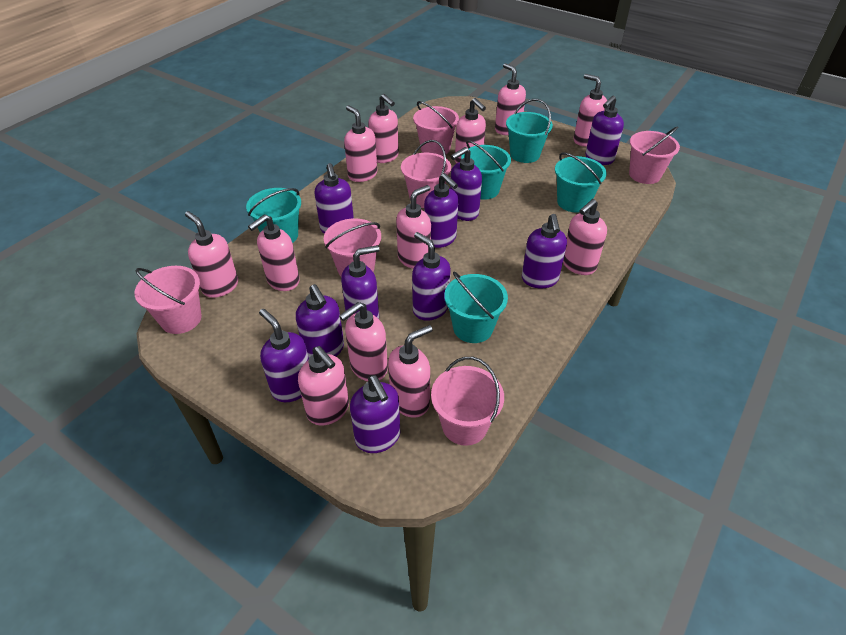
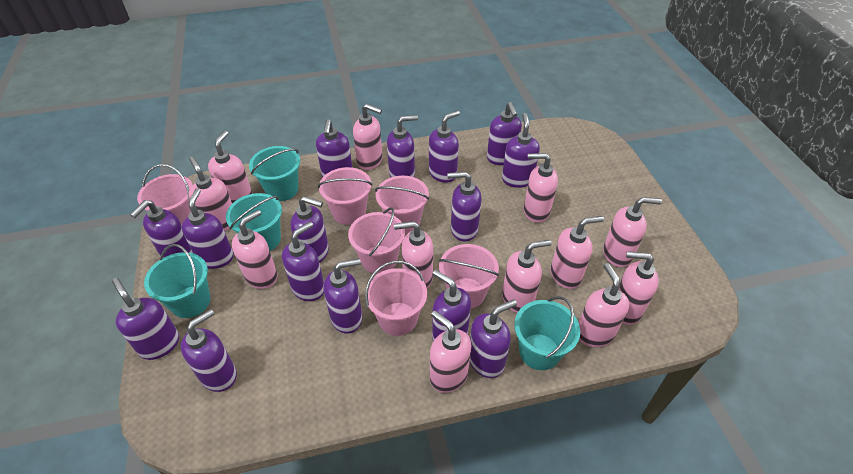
purple soap dispenser: [259,309,309,402] [296,284,344,358] [315,163,354,234] [341,245,380,320] [350,375,400,453] [412,232,451,321] [424,173,458,248] [450,147,482,221] [522,214,567,288] [585,96,624,165] = 10 -> [112,278,179,360] [130,200,193,258] [181,309,237,392] [182,188,233,269] [282,222,324,301] [291,196,329,263] [316,119,352,177] [324,258,362,334] [387,115,418,177] [429,110,460,183] [432,270,471,341] [447,172,482,242] [470,299,517,378] [487,102,522,165] [502,113,540,188] = 15
turquoise bucket: [246,188,301,243] [444,272,508,343] [461,140,511,200] [506,99,553,163] [555,152,607,212] = 5 -> [144,244,210,318] [226,193,282,251] [249,146,300,201] [514,296,580,370] = 4

